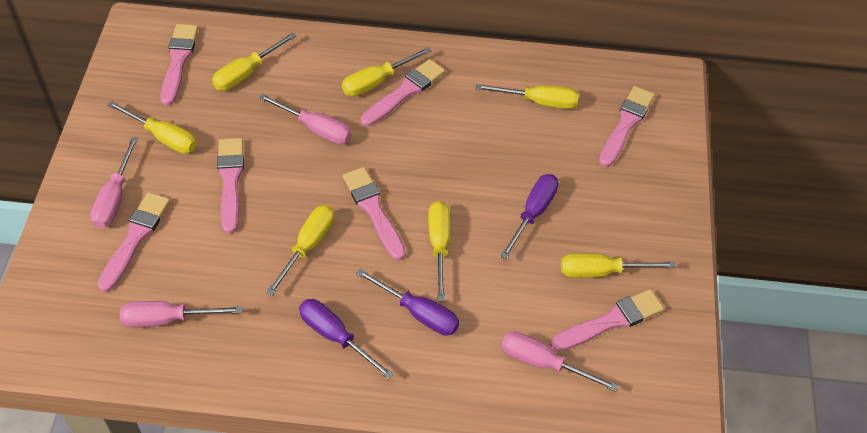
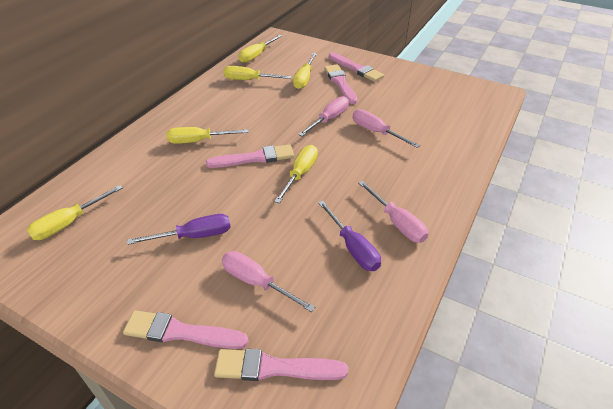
pink brush: [98,192,170,292] [160,24,198,106] [217,138,244,233] [343,167,406,260] [361,59,445,126] [550,289,664,352] [599,86,655,167] = 7 -> [123,310,249,349] [206,144,294,168] [214,349,348,381] [324,65,358,104] [329,53,384,82] = 5
purple screwdriver: [299,299,394,380] [356,269,459,336] [500,174,559,259] = 3 -> [127,214,231,245] [318,201,381,271] = 2
yellow screwdriver: [108,101,197,154] [212,32,296,91] [266,205,334,296] [342,47,432,96] [428,201,450,301] [476,84,579,109] [561,253,676,278] = 7 -> [27,185,123,240] [167,127,249,144] [224,66,291,80] [238,35,282,63] [274,145,318,204] [293,53,317,89] = 6

